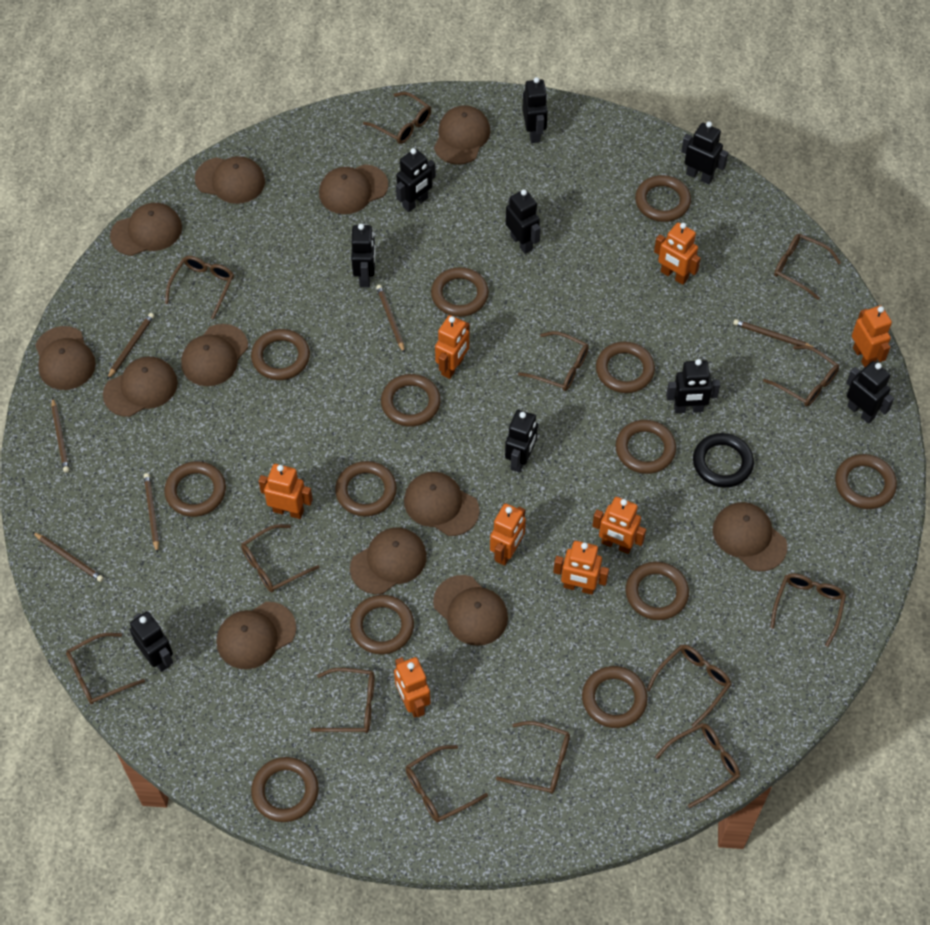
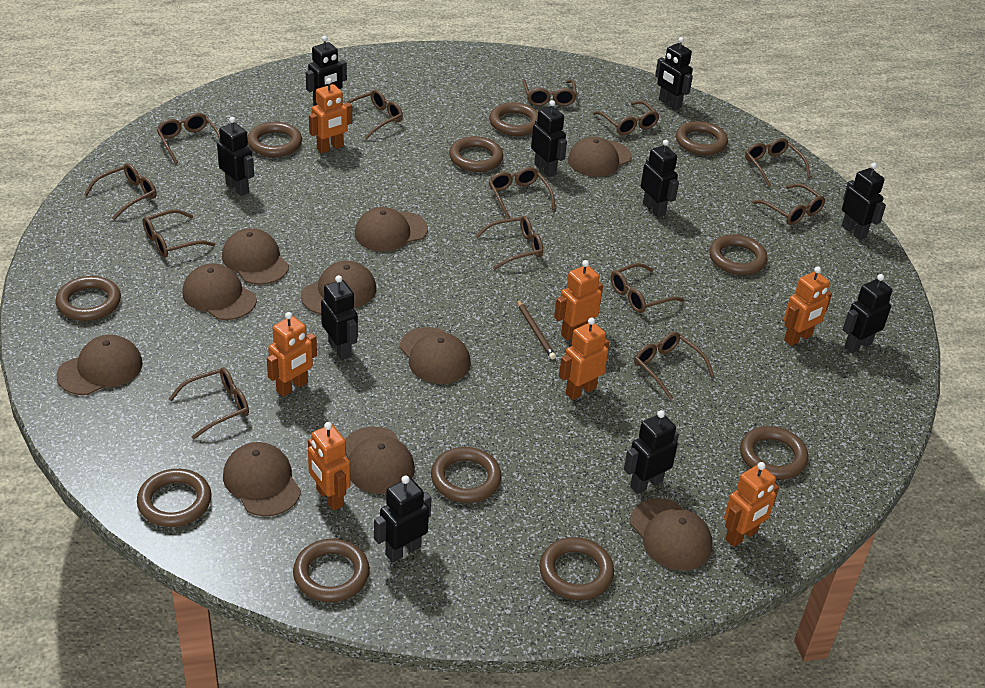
black ring: [693,433,754,488] = 1 -> none = 0
black robot: [130,611,173,672] [351,224,376,287] [396,148,436,212] [505,410,538,473] [506,189,541,254] [522,77,548,143] [666,359,720,413] [681,121,728,184] [846,361,894,424] = 9 -> [217,117,254,196] [306,36,347,106] [321,275,358,360] [374,476,431,562] [531,100,567,177] [624,410,679,494] [641,140,679,217] [655,37,693,110] [842,163,886,240] [843,274,892,353] = 10
brown cap: [35,326,96,390] [103,356,178,417] [110,203,182,256] [181,324,248,386] [195,156,265,204] [217,602,296,669] [319,164,388,214] [350,527,427,594] [404,472,480,536] [433,575,508,646] [434,105,490,165] [713,502,787,571] = 12 -> [56,335,143,395] [182,264,257,320] [222,228,289,285] [223,442,301,516] [301,261,376,314] [345,426,415,494] [355,207,428,251] [399,327,471,384] [568,137,632,177] [630,498,712,571] = 10
brown pencil: [33,532,104,582] [51,397,69,473] [107,313,154,379] [144,473,159,553] [376,285,405,353] [733,319,816,349] = 6 -> [517,299,556,359] = 1
brown ring: [164,461,226,517] [251,329,310,380] [251,757,319,822] [335,461,397,516] [350,595,414,654] [381,374,441,427] [431,267,489,317] [582,666,648,728] [596,342,655,393] [615,420,676,474] [626,562,689,620] [635,175,691,222] [835,454,897,509] = 13 -> [55,276,121,321] [137,469,211,527] [247,122,302,157] [293,539,370,602] [431,447,502,503] [449,136,503,172] [489,102,538,136] [539,537,614,600] [676,121,728,155] [709,234,768,275] [740,426,808,479] = 11
orange robot: [259,464,313,519] [394,657,430,718] [435,315,469,379] [490,503,526,566] [553,541,609,595] [592,497,646,554] [654,222,701,285] [852,305,892,367] = 8 -> [267,312,317,397] [308,422,351,511] [309,78,352,153] [554,260,603,341] [559,318,609,400] [724,462,779,547] [784,267,832,346] = 7

